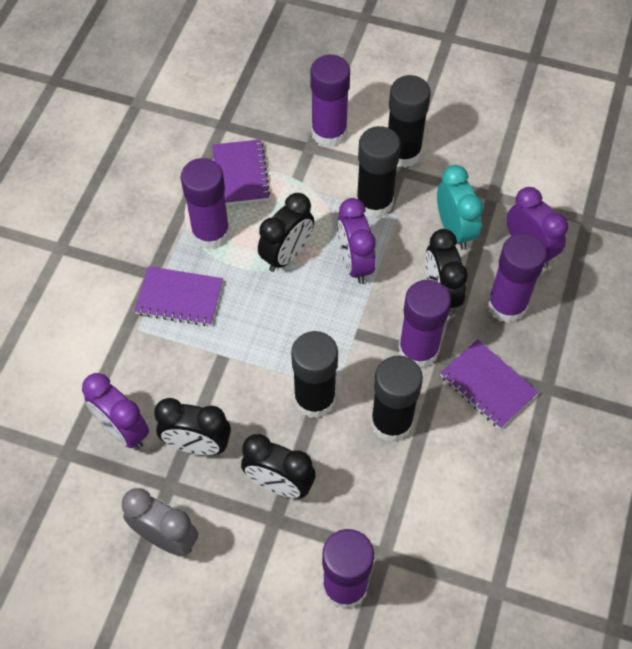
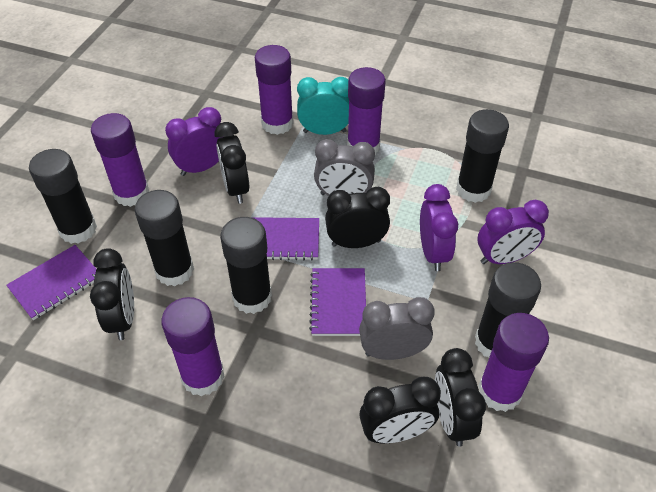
black clock: [154,398,231,455] [241,434,316,499] [258,193,314,272] [425,229,468,315] = 4 -> [90,248,134,340] [215,122,249,204] [325,187,390,248] [359,377,441,443] [435,348,486,447] = 5
black glue stick: [291,331,338,418] [356,126,401,218] [371,355,423,442] [388,75,431,168] = 4 -> [29,149,97,244] [135,190,194,286] [220,217,272,314] [456,109,509,203] [475,262,541,357] = 5
grey clock: [122,488,198,556] = 1 -> [314,139,375,196] [359,297,435,360] = 2

